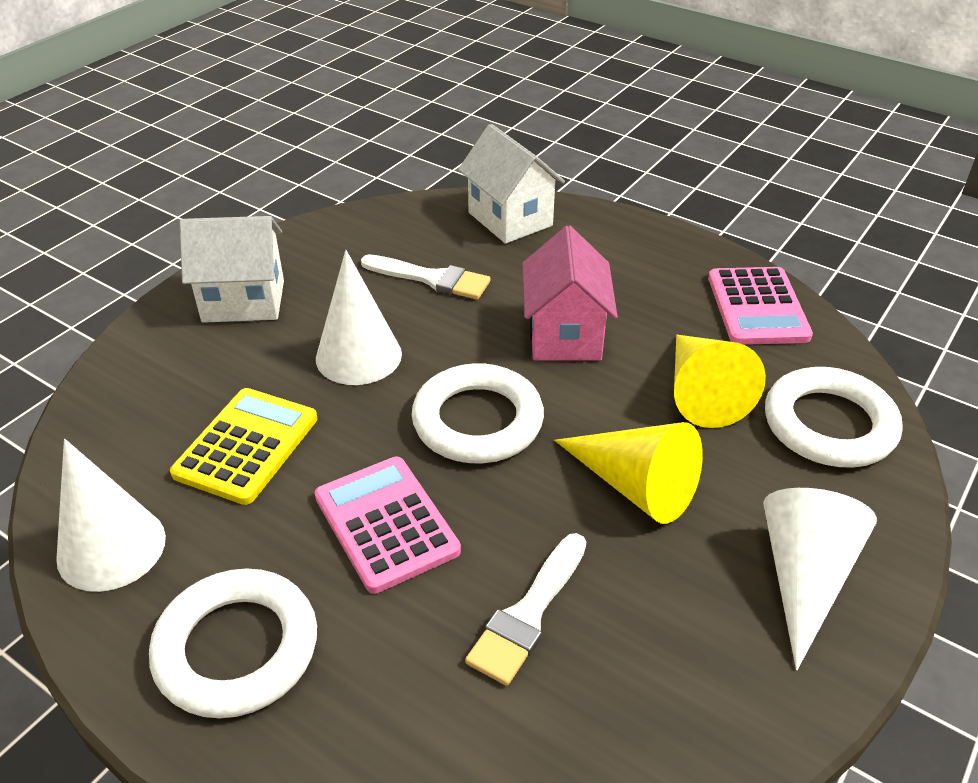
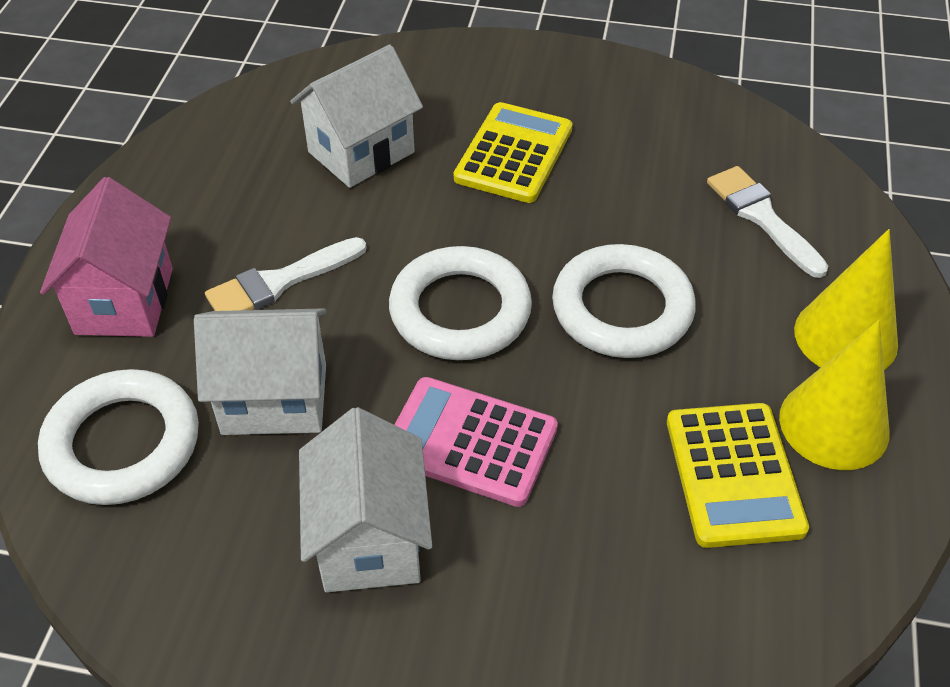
pink calculator: [314,457,461,594] [708,267,813,345] = 2 -> [394,377,558,507] = 1
white cone: [56,439,166,592] [316,250,402,385] [763,488,877,670] = 3 -> none = 0
white house: [180,216,284,323] [458,124,565,244] = 2 -> [194,308,326,435] [290,45,423,188] [299,407,432,592] = 3
yellow calculator: [170,388,317,505] = 1 -> [454,102,573,203] [667,403,809,548] = 2

